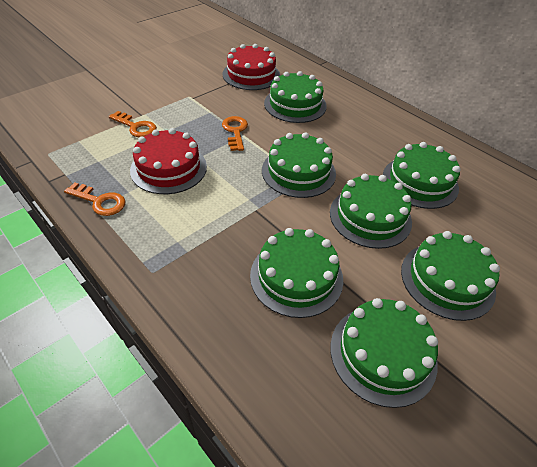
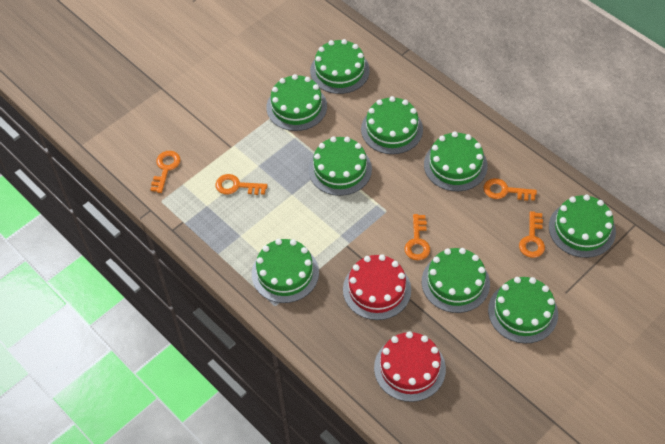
green cake: [250,228,343,318] [262,132,336,198] [264,71,327,123] [330,174,412,249] [330,298,438,408] [383,142,461,209] [401,231,500,321] = 7 -> [252,239,319,303] [267,74,327,131] [308,137,372,196] [310,39,370,94] [361,96,423,154] [422,248,490,313] [424,132,488,191] [488,277,558,344] [549,195,616,258] = 9
orange key: [64,182,125,216] [109,111,157,137] [222,116,248,151] = 3 -> [151,151,180,193] [215,174,268,195] [405,214,430,260] [483,178,537,201] [519,211,545,258] = 5

